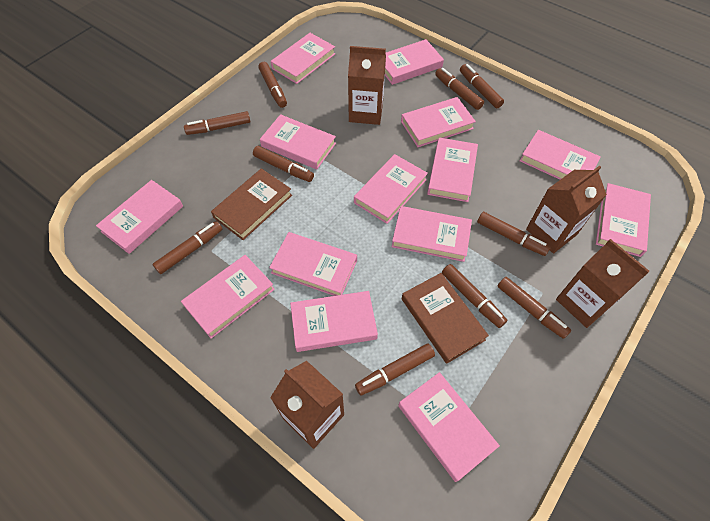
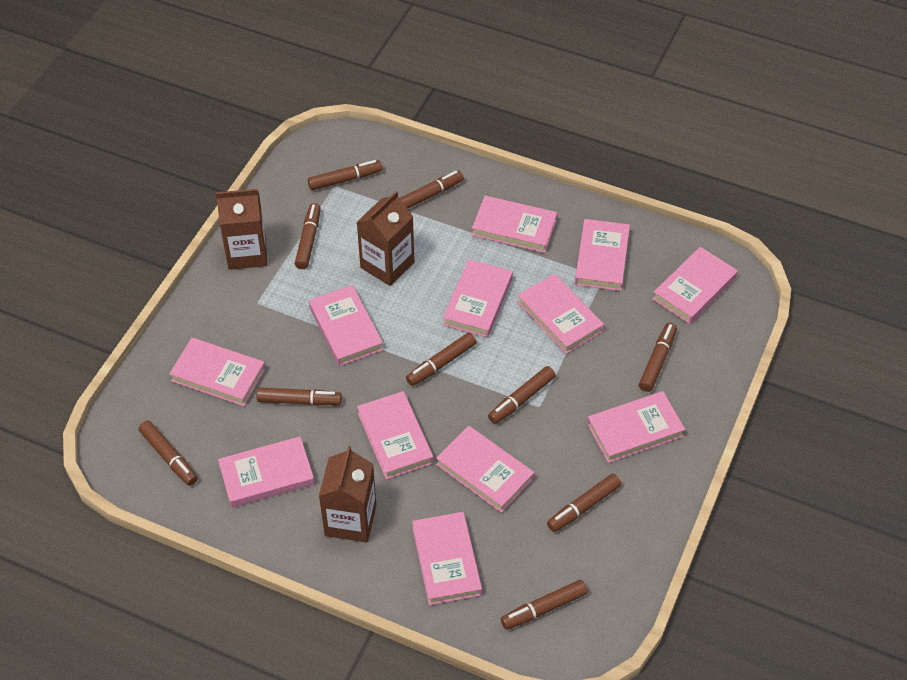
brown book: [211,168,292,240] [402,273,489,364] = 2 -> none = 0
brown carton: [270,361,344,449] [348,46,386,125] [526,165,607,253] [556,239,649,328] = 4 -> [216,189,268,270] [319,446,376,543] [357,191,414,286] = 3
pink book: [96,180,183,254] [181,255,275,339] [260,114,336,170] [269,232,357,296] [271,33,335,84] [290,291,378,352] [354,154,428,224] [385,39,444,85] [392,206,472,262] [398,372,500,482] [401,97,476,147] [427,137,478,202] [520,130,601,180] [596,183,651,257] = 14 -> [169,338,266,406] [218,436,315,508] [309,285,383,366] [357,391,434,480] [412,512,482,605] [436,426,534,513] [443,259,513,338] [472,196,557,253] [517,274,604,354] [575,219,630,291] [587,391,685,463] [652,247,738,324] = 12

